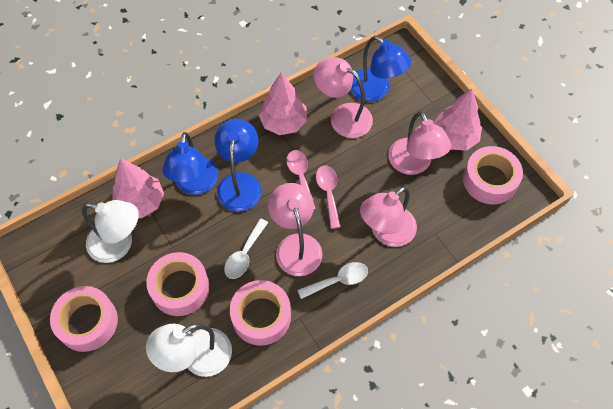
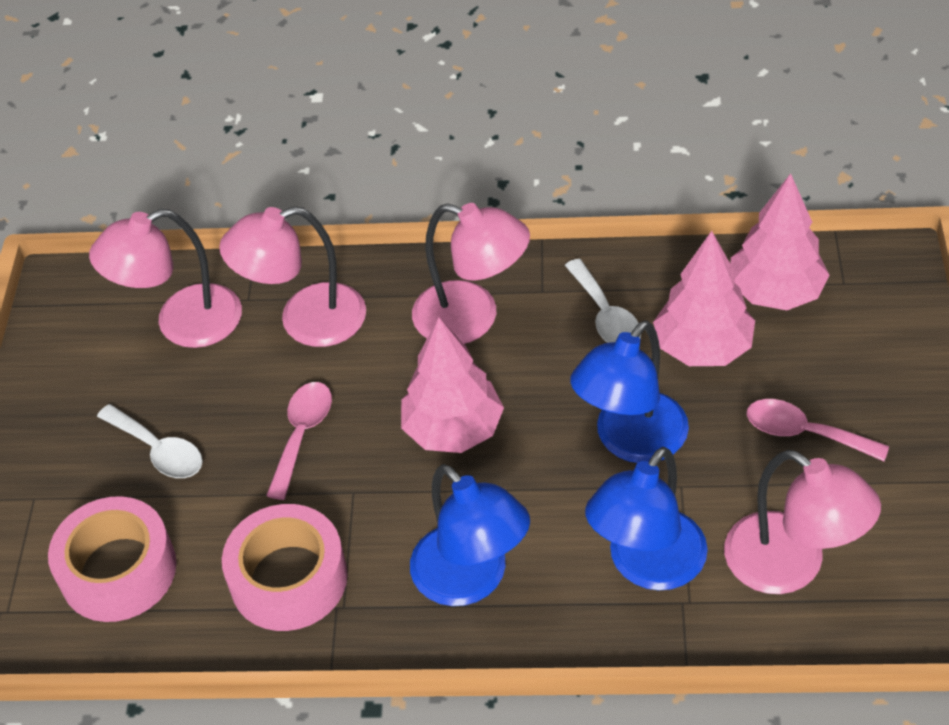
pink tape: [50,286,118,352] [146,252,209,316] [230,280,291,346] [463,146,523,204] = 4 -> [48,496,177,622] [222,504,348,631] = 2
white lamp: [82,200,139,263] [146,324,232,377] = 2 -> none = 0

